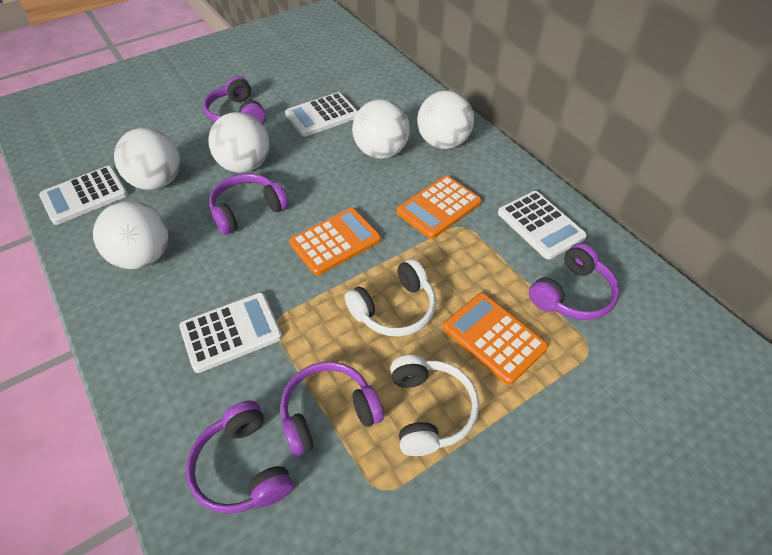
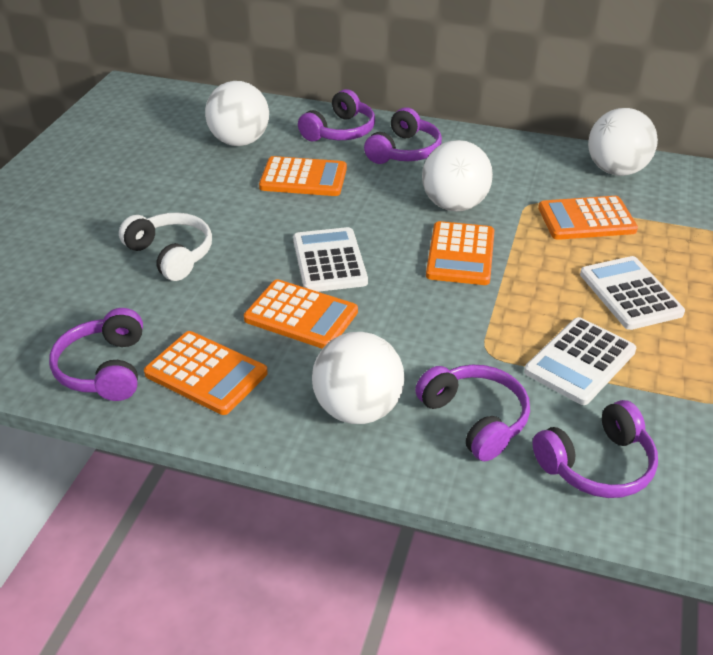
orange calculator: [289,208,381,275] [396,176,482,239] [443,293,548,385] = 3 -> [144,331,268,415] [244,279,358,349] [259,156,347,196] [426,221,494,285] [538,196,638,240] = 5
white ball: [93,201,169,269] [114,128,180,190] [208,112,269,173] [352,99,410,159] [417,90,474,149] = 5 -> [205,81,269,146] [312,332,405,424] [422,140,493,212] [588,108,658,176] = 4
white calculator: [39,166,128,225] [179,293,282,373] [285,92,358,137] [498,191,587,259] = 4 -> [293,227,368,292] [524,317,636,405] [580,256,685,330] = 3
white headphones: [345,259,436,337] [390,355,479,456] = 2 -> [119,212,212,281] = 1

